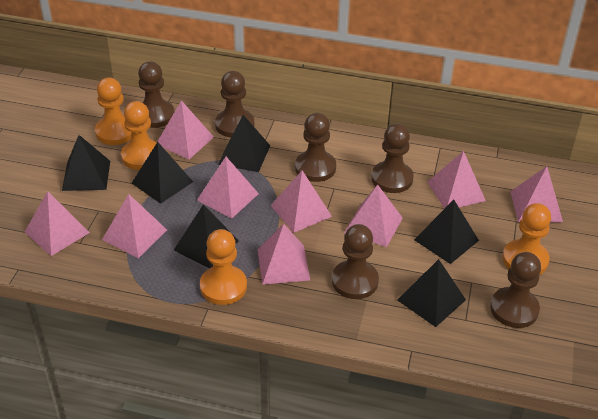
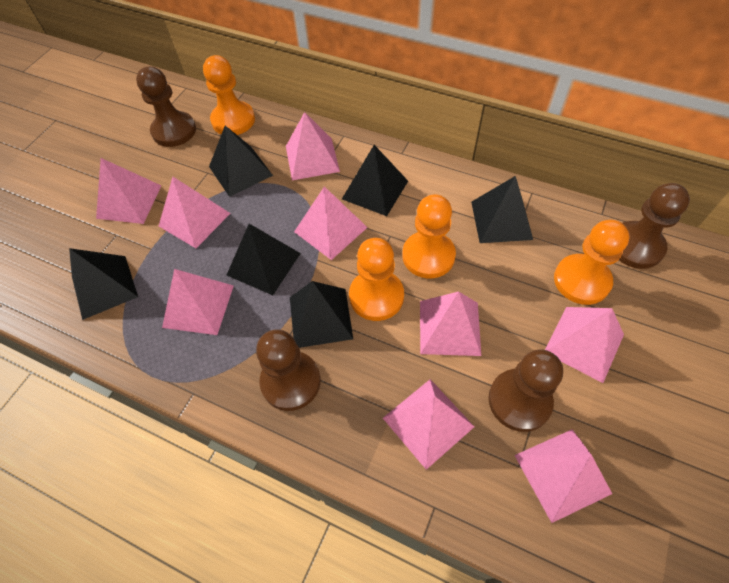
brown pawn: [138,61,174,128] [215,71,254,138] [295,113,336,182] [332,224,379,299] [371,124,413,193] [490,252,541,328] = 6 -> [136,66,196,147] [256,329,321,411] [488,349,563,432] [619,183,690,269] = 4

